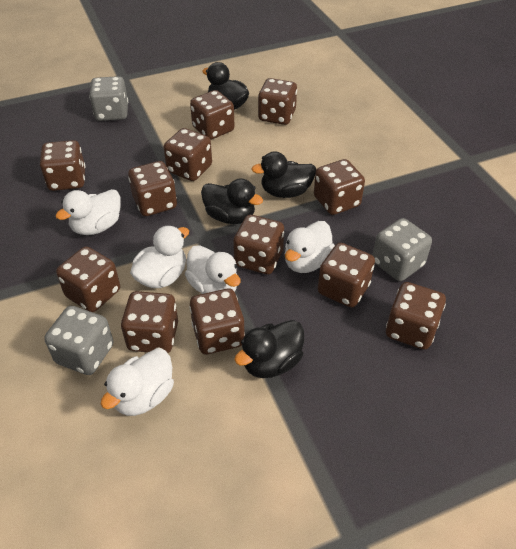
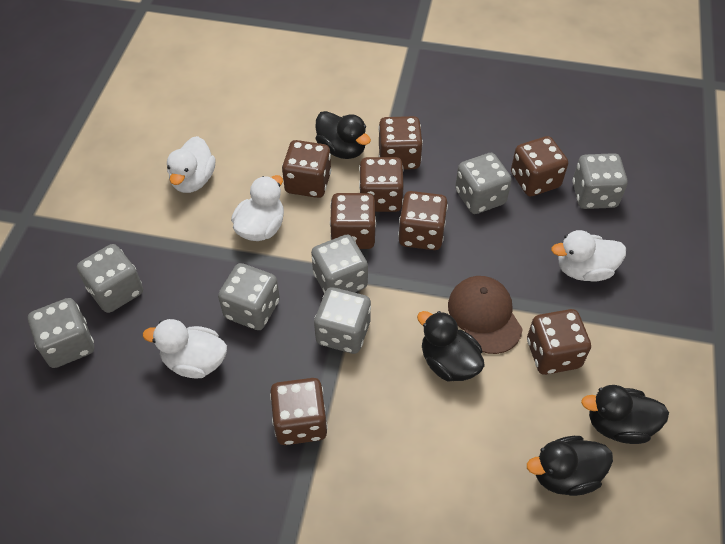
brown cap: none = 0 -> [448,276,523,354] = 1
brown dice: [40,140,85,191] [56,246,120,312] [121,291,178,353] [128,161,177,216] [164,128,212,181] [189,289,245,354] [190,90,235,140] [233,215,284,274] [258,78,297,125] [314,159,365,215] [318,243,375,307] [386,282,446,350] = 12 -> [270,378,328,445] [282,140,331,198] [330,193,376,249] [359,157,404,212] [378,116,423,170] [398,191,448,250] [511,136,568,196] [527,309,591,375] = 8
grey dice: [44,306,113,375] [89,76,128,121] [372,218,432,281] = 3 -> [28,298,94,368] [77,244,143,313] [218,263,280,330] [311,234,368,294] [314,287,371,354] [455,153,512,214] [572,153,628,209] = 7
white duck: [56,189,121,235] [101,349,174,416] [130,225,189,288] [185,245,241,294] [285,221,335,273] = 5 -> [143,319,227,378] [167,136,215,193] [231,175,284,241] [551,230,626,282] = 4

